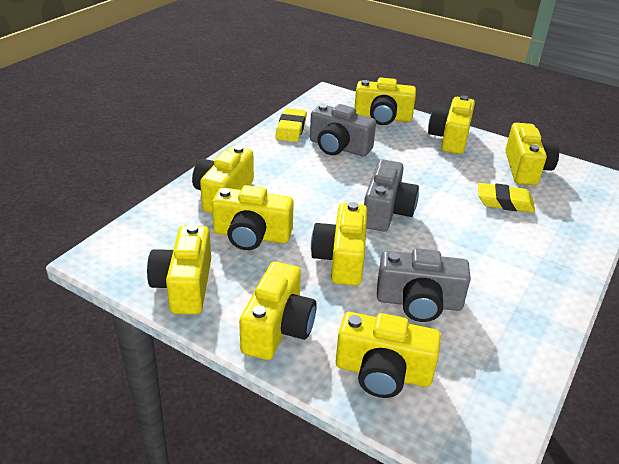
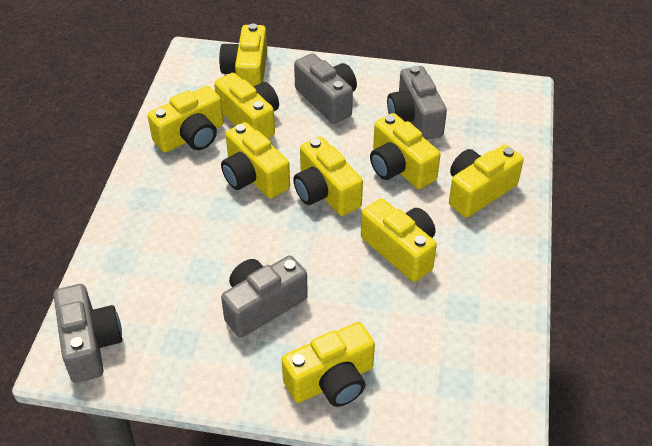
grey camera: [310,104,376,157] [364,159,419,232] [377,248,471,322] = 3 -> [53,284,122,383] [221,256,308,338] [294,53,357,124] [387,66,447,140] = 4
yellow eraser: [275,108,307,142] [478,183,535,213] = 2 -> none = 0

